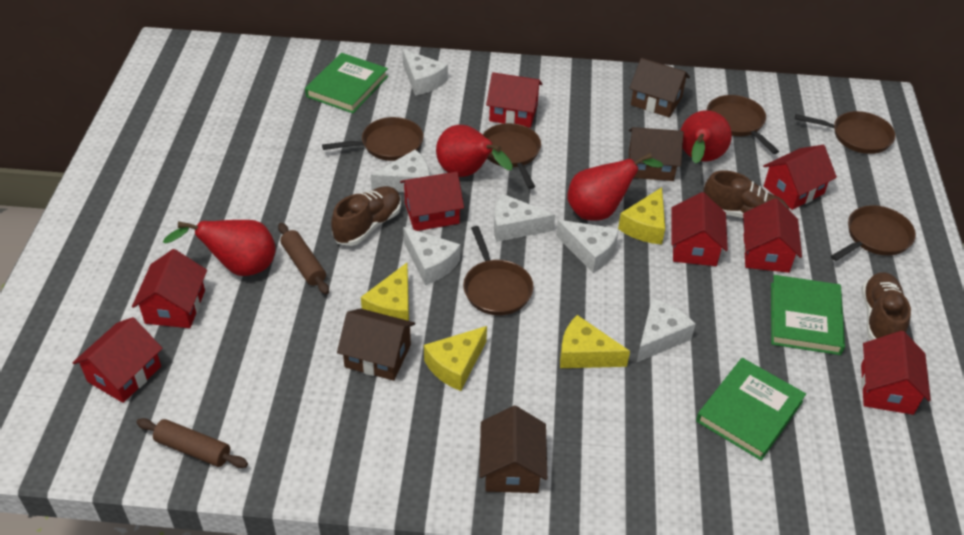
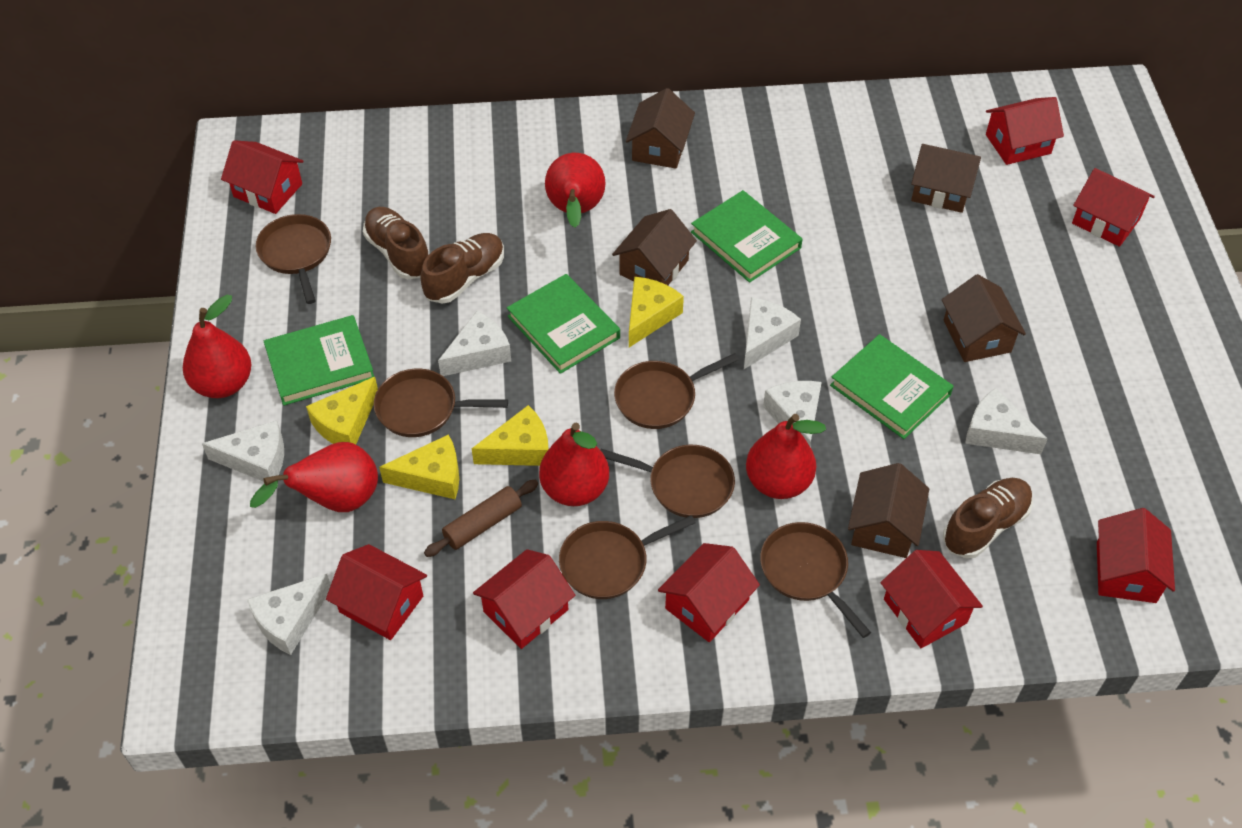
brown house: [337,308,415,381] [479,406,547,493] [629,58,690,117] [629,127,684,181] = 4 -> [612,209,697,285] [626,88,695,169] [848,463,929,558] [911,144,981,213] [942,274,1026,362] = 5
brown rolling pin: [136,418,248,468] [278,223,329,294] = 2 -> [424,480,538,557] = 1
green book: [305,53,388,113] [696,358,806,460] [771,275,845,355] = 3 -> [264,315,374,406] [507,274,620,374] [691,190,803,283] [830,334,954,439] = 4
red pear: [163,220,276,276] [436,125,513,177] [567,153,663,221] [681,110,732,164] = 4 -> [183,295,252,398] [250,442,378,512] [539,423,609,506] [545,153,606,228] [746,414,826,499] = 5

